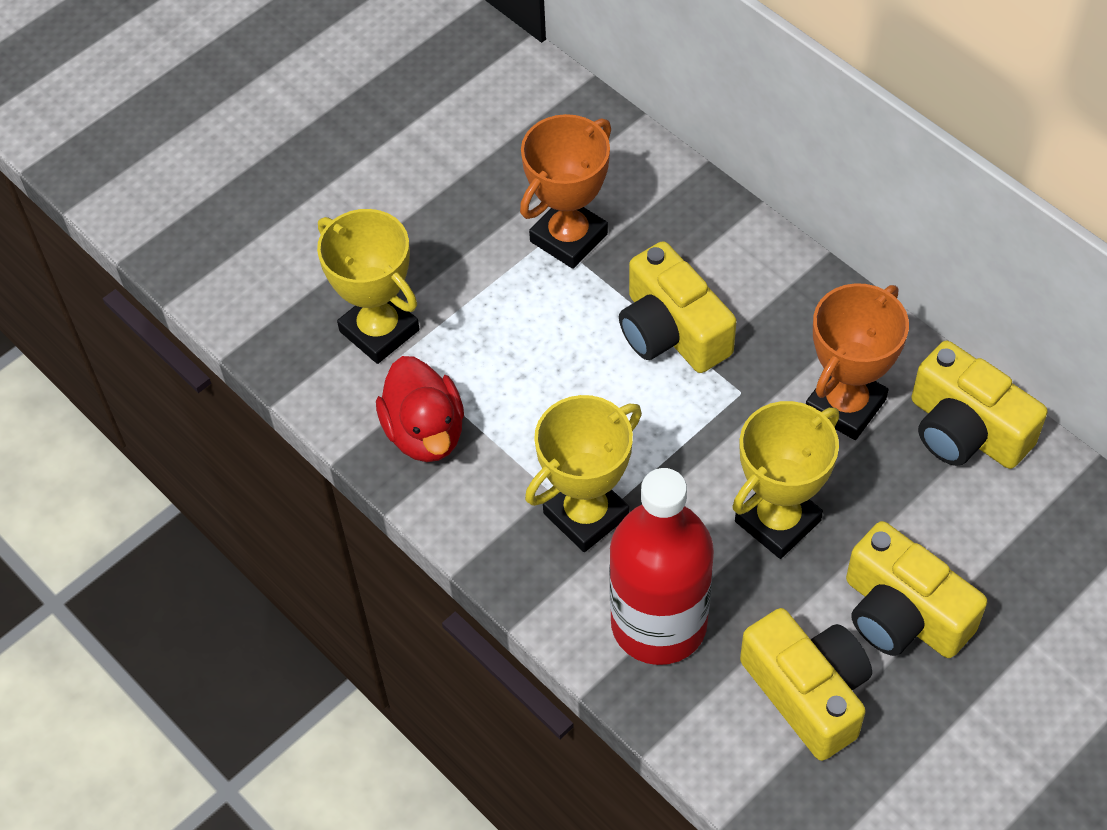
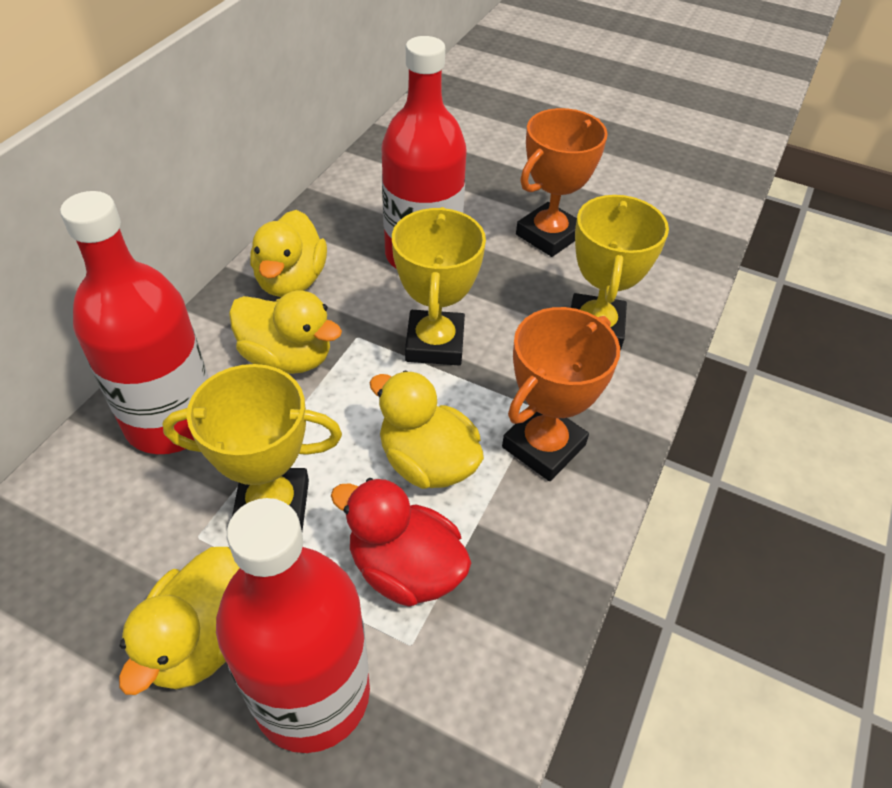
red bottle: [609,468,714,665] = 1 -> [60,191,208,454] [216,498,370,753] [382,36,467,268] = 3
yellow camera: [619,241,737,373] [740,608,872,761] [846,521,987,658] [912,341,1048,469] = 4 -> none = 0
yellow duck: none = 0 -> [119,547,239,695] [229,290,342,374] [251,210,327,297] [370,371,484,489] = 4

